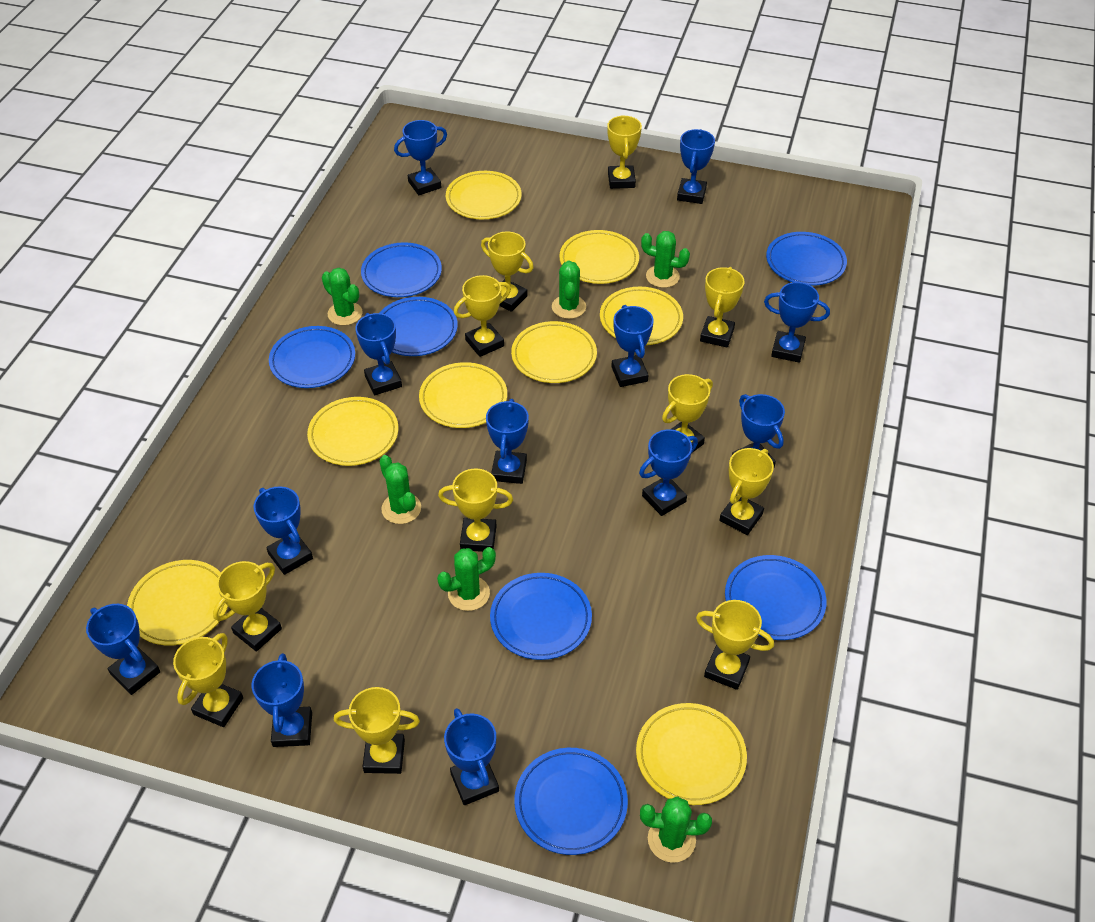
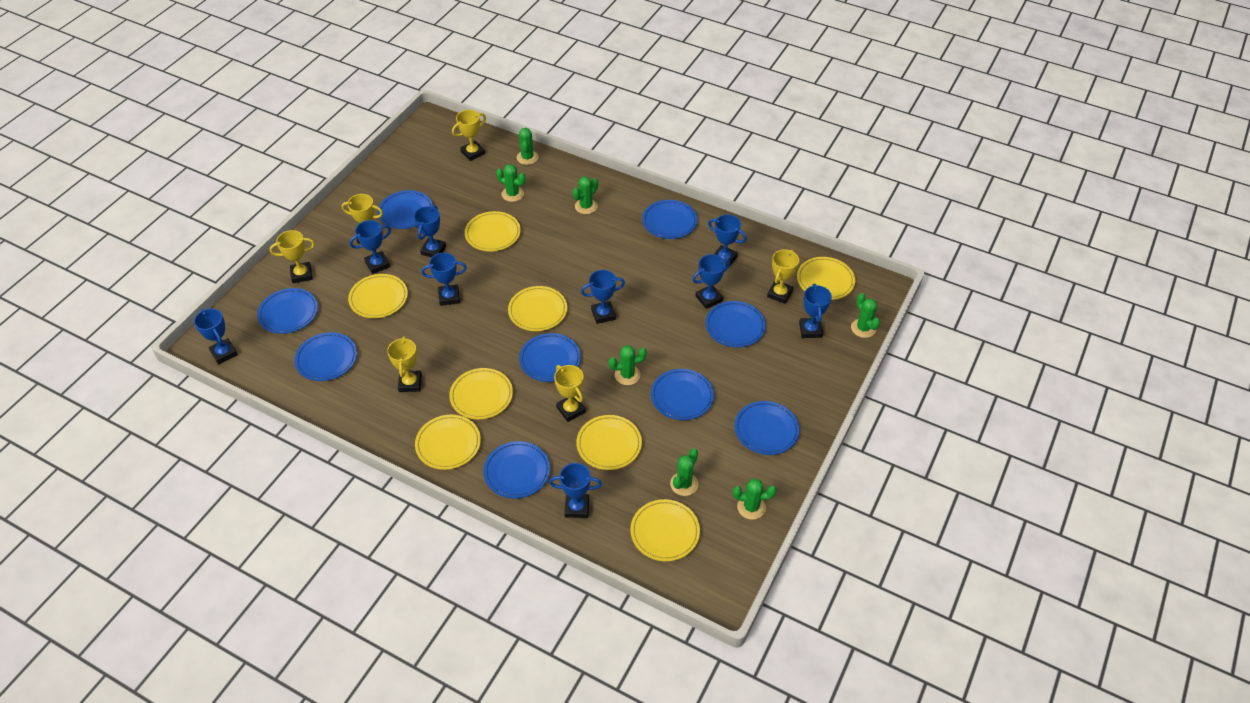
blue plate: [269,326,355,388] [361,242,442,297] [379,297,458,356] [490,573,592,660] [514,748,628,855] [725,555,827,640] [766,232,847,286] = 7 -> [257,288,318,334] [295,332,357,381] [378,190,433,229] [483,441,550,499] [519,333,581,382] [642,200,698,239] [651,369,714,420] [705,301,766,347] [734,401,800,455] = 9
blue trophy: [86,604,160,695] [252,653,312,747] [253,486,313,575] [355,313,402,395] [394,120,447,195] [444,708,499,805] [486,399,529,484] [611,305,654,387] [639,429,698,516] [677,129,715,204] [732,394,785,468] [764,282,830,363] = 12 -> [194,308,238,364] [350,220,391,274] [414,205,446,257] [421,253,467,306] [549,463,602,518] [581,270,625,324] [692,254,731,309] [708,215,747,267] [799,284,832,338] = 9
green cactus: [322,268,363,326] [379,455,421,524] [437,547,496,611] [552,261,586,319] [640,796,712,863] [641,231,690,288] = 6 -> [496,164,526,202] [517,128,538,165] [572,176,598,214] [609,345,647,385] [670,448,698,496] [733,478,776,520] [851,293,880,338] = 7
yellow trophy: [173,633,243,727] [213,561,282,652] [334,687,420,774] [438,469,513,552] [454,275,511,357] [481,232,534,312] [607,115,642,189] [662,374,713,453] [696,600,774,690] [700,267,745,348] [719,448,774,535] = 11 -> [269,230,315,283] [341,194,383,244] [387,336,422,392] [452,110,486,161] [554,365,586,422] [767,249,799,304] = 6

